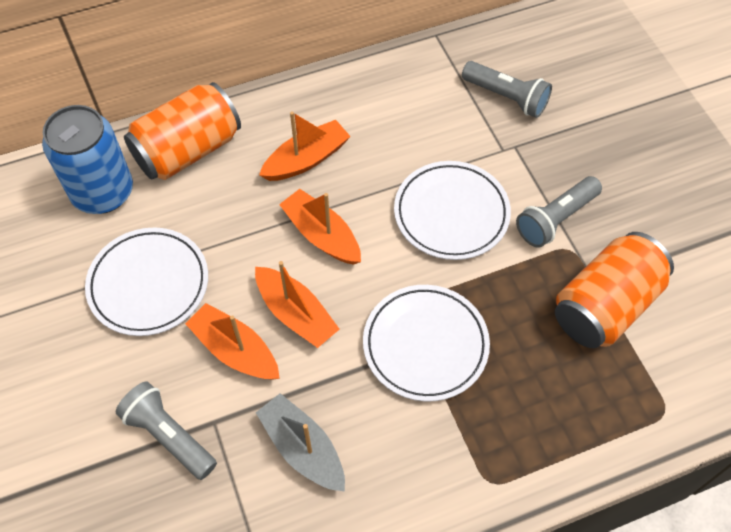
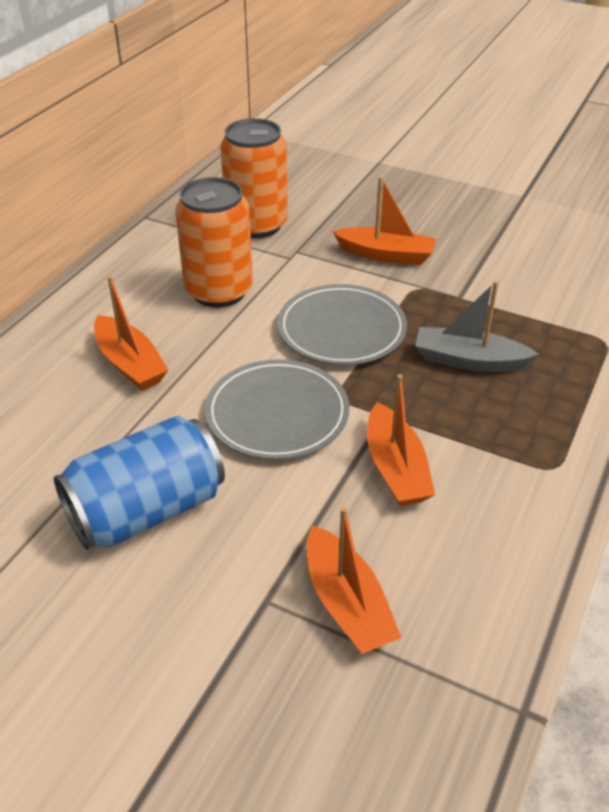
grey flashlight: [116,381,217,480] [462,61,552,118] [516,176,602,248] = 3 -> none = 0
grey plate: none = 0 -> [205,359,349,460] [277,284,407,365] = 2
white plate: [85,227,208,336] [363,285,490,402] [394,161,511,260] = 3 -> none = 0

